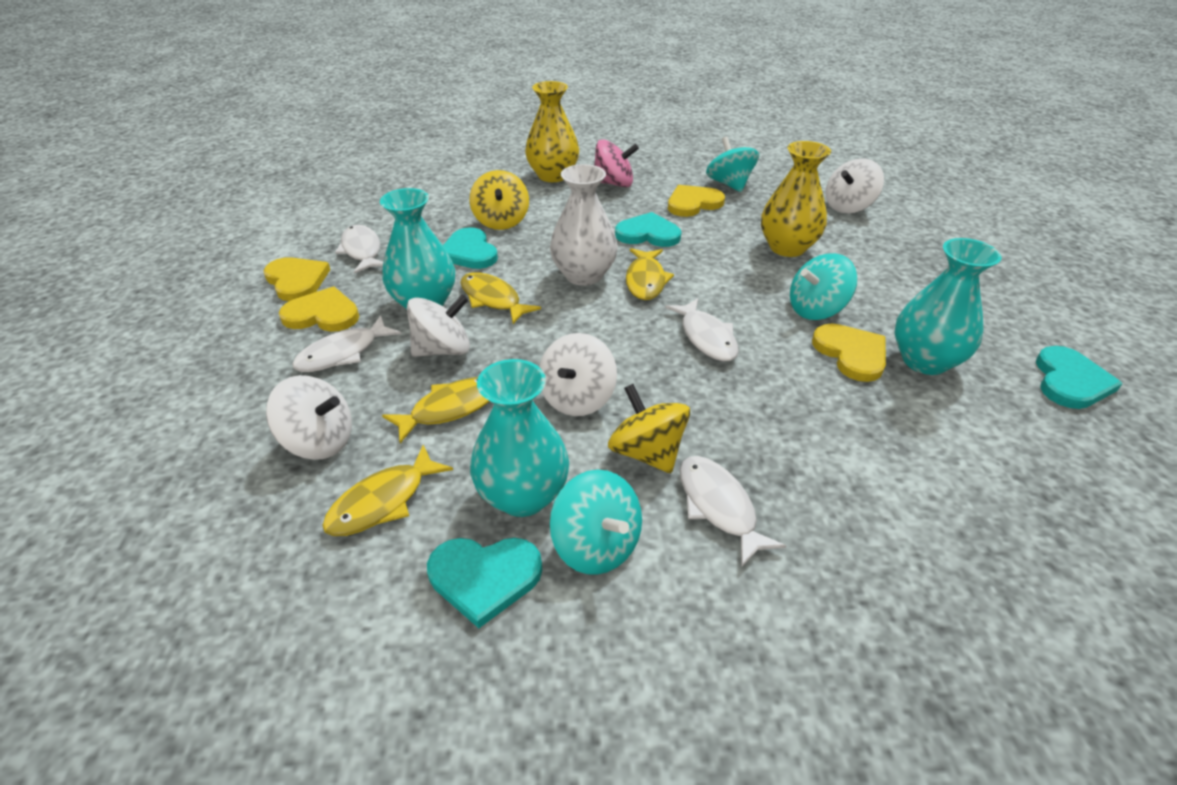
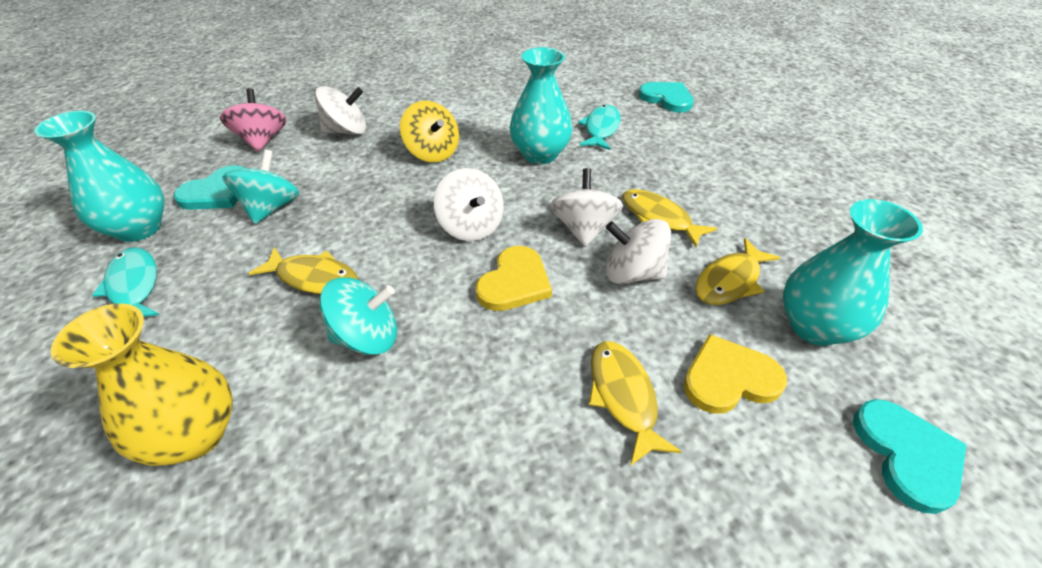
turquoise fish: none = 0 -> [92,247,159,317] [578,105,621,150] = 2
turquoise heart: [427,538,542,628] [443,227,498,269] [615,212,682,247] [1036,346,1123,409] = 4 -> [173,165,246,210] [639,82,694,112] [853,399,967,514] = 3
turquoise spinning top: [550,469,642,575] [706,137,759,192] [790,253,857,320] = 3 -> [222,150,299,224] [319,277,397,355] = 2
white fish: [292,315,401,372] [335,225,383,274] [665,298,739,362] [680,456,786,568] = 4 -> none = 0
white vase: [550,164,618,286] = 1 -> none = 0
yellow heart: [264,257,330,301] [279,287,359,332] [668,185,725,217] [812,324,886,382] = 4 -> [476,246,552,311] [683,334,787,414] = 2
yellow spinning top: [470,170,529,230] [608,384,690,473] = 2 -> [400,101,459,162] = 1
yellow vase: [525,81,579,182] [761,141,831,257] = 2 -> [51,303,233,466] = 1

